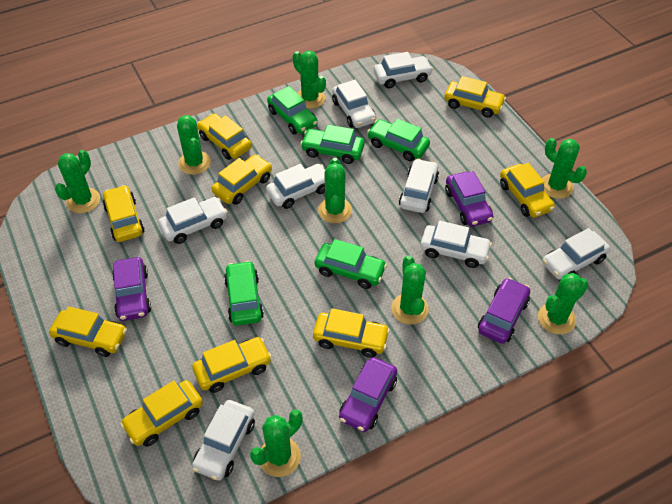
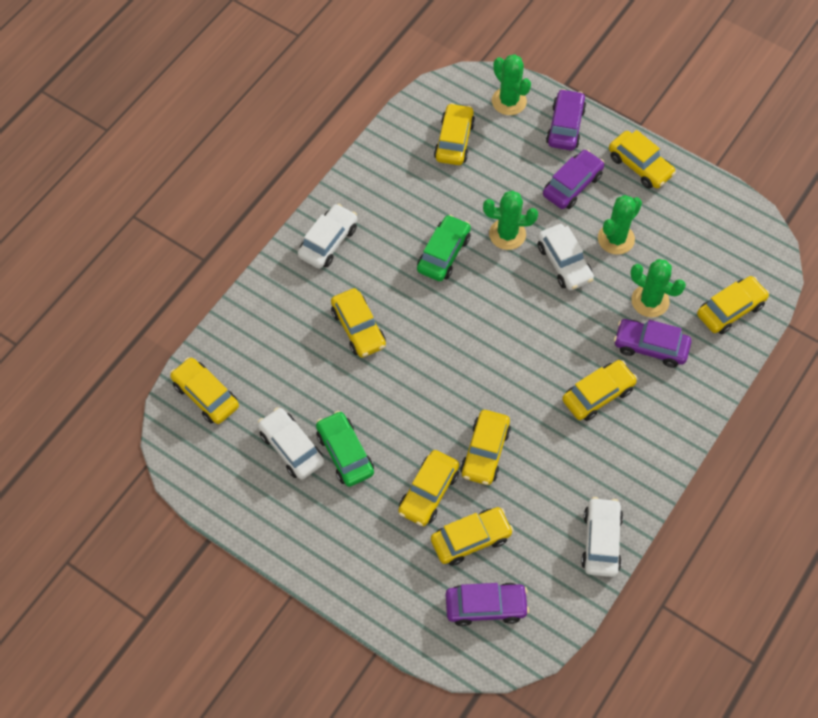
green cactus: [55,150,100,213] [177,115,211,175] [250,409,303,477] [293,51,326,109] [318,158,352,223] [391,255,429,325] [538,273,589,334] [542,138,587,199] = 8 -> [483,191,538,250] [492,54,531,115] [598,195,642,255] [630,259,686,317] = 4
green car: [224,261,264,326] [267,86,318,134] [300,125,365,164] [315,239,387,289] [367,119,430,161] = 5 -> [316,411,374,487] [417,215,471,281] = 2
white car: [158,197,228,244] [192,400,255,481] [266,164,325,209] [332,80,376,128] [374,52,433,88] [399,159,439,213] [420,221,492,268] [542,228,610,280] = 8 -> [258,407,324,480] [298,204,357,269] [538,224,594,290] [581,497,623,577] = 4

